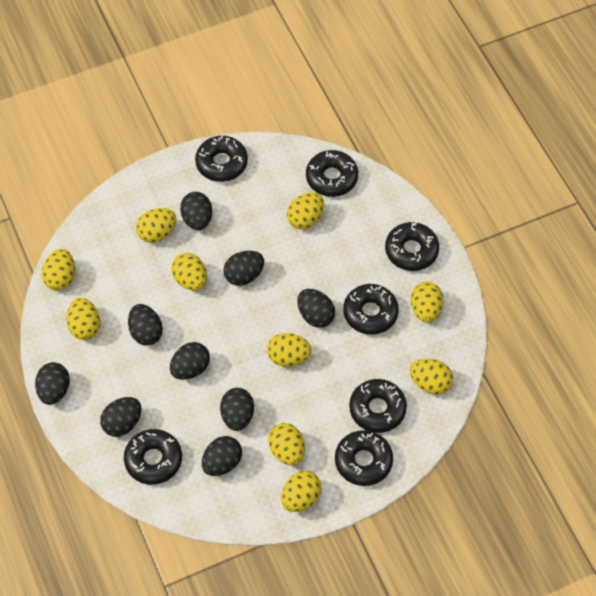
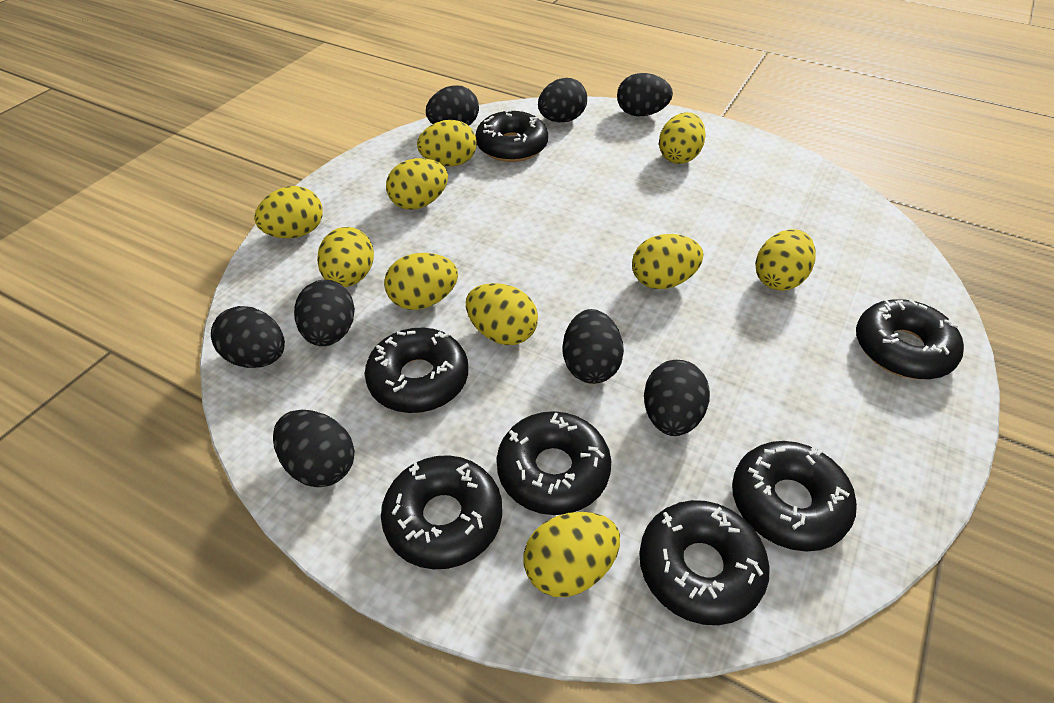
black egg: [35,362,70,405] [100,397,141,437] [128,304,163,346] [170,342,210,380] [180,192,212,230] [202,436,242,476] [220,388,254,431] [223,251,264,286] [297,289,335,328] = 9 -> [211,306,285,368] [273,410,355,487] [294,280,355,346] [426,85,479,126] [538,78,587,122] [563,309,624,384] [617,73,673,116] [644,360,710,436] = 8

